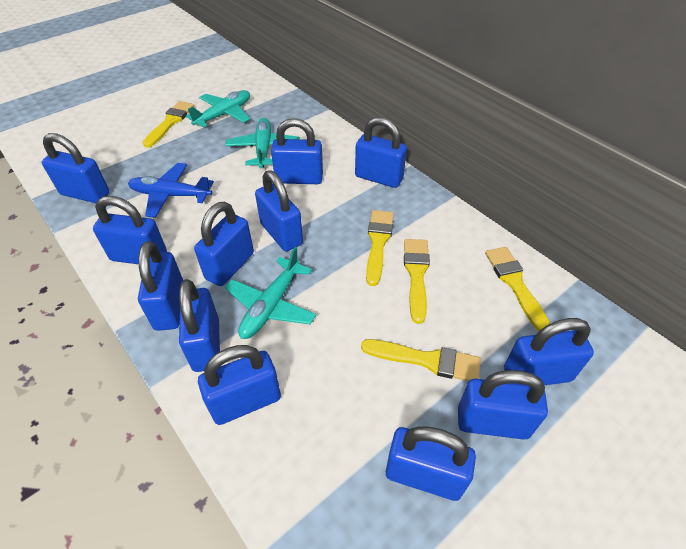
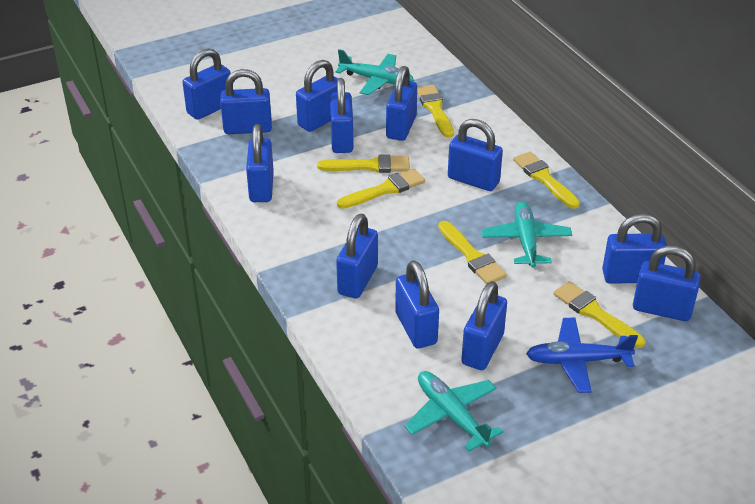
yellow brush: [143,101,194,148] [361,339,481,381] [366,210,394,286] [404,239,430,324] [485,247,550,331] = 5 -> [317,154,410,173] [337,169,425,209] [417,85,454,138] [438,221,507,284] [513,151,580,209] [553,281,645,348] = 6

